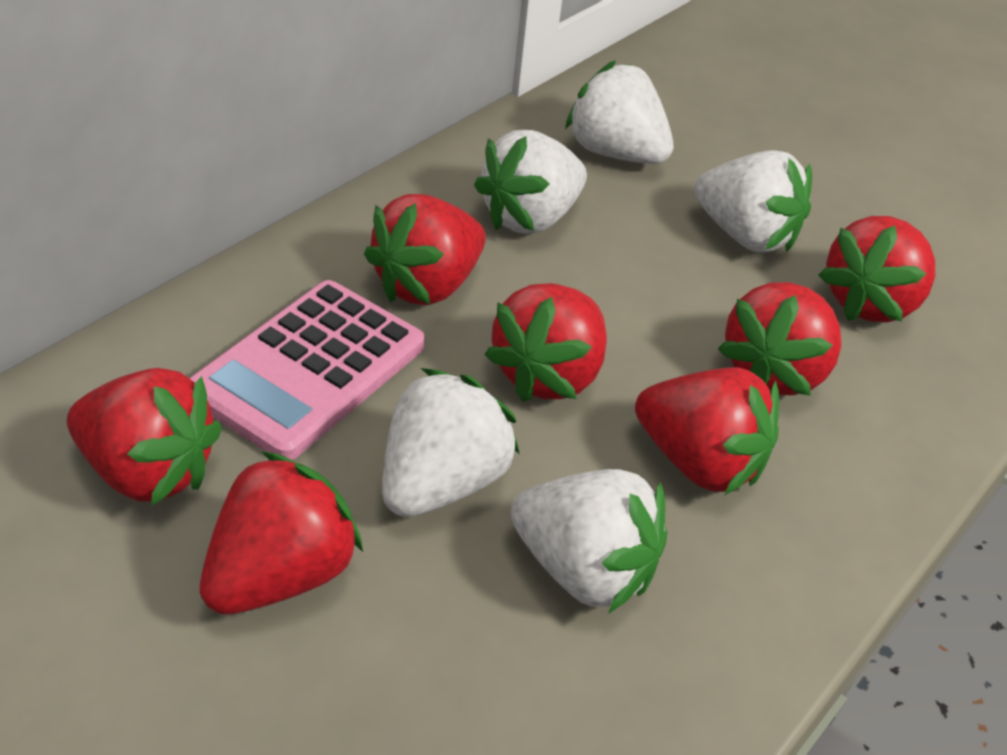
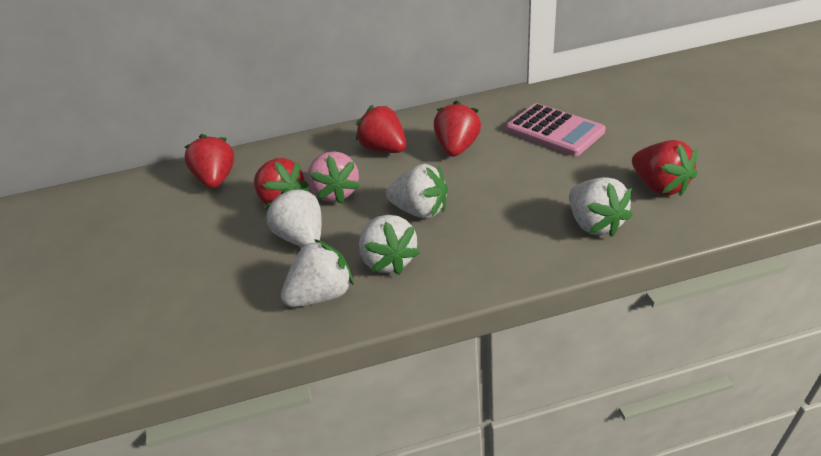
pink strawberry: none = 0 -> [307,151,360,204] = 1
red strawberry: [67,368,222,506] [200,451,363,615] [364,194,486,305] [484,283,607,402] [635,367,779,495] [718,282,841,396] [819,216,935,323] = 7 -> [185,134,235,188] [254,158,309,205] [356,105,406,153] [434,101,481,157] [632,140,698,196] = 5

